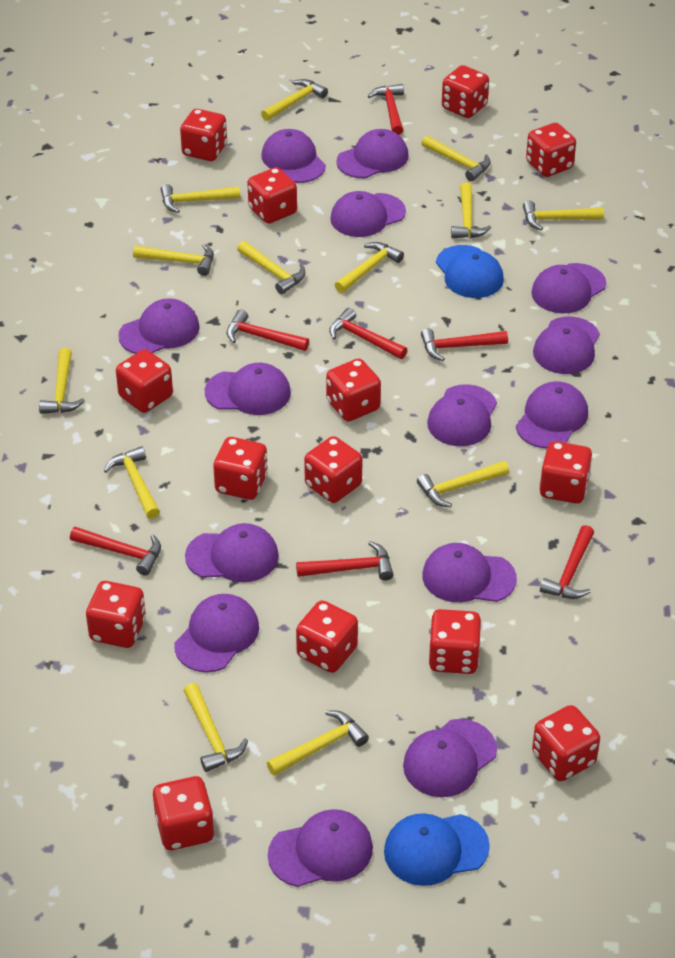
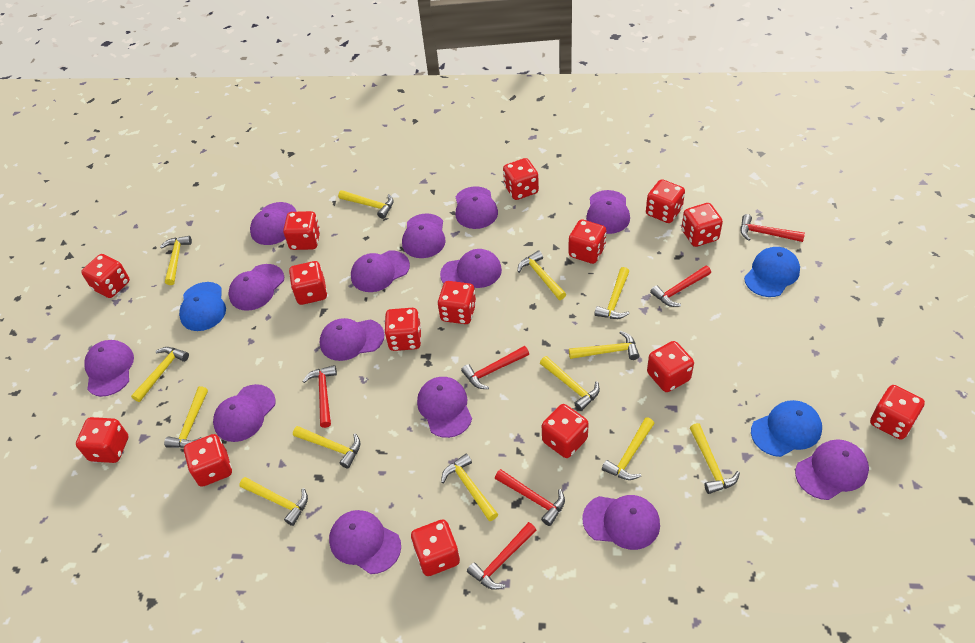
blue cap: [384,813,490,886] [436,245,504,298] = 2 -> [179,282,226,331] [744,247,800,297] [751,400,822,457] = 3
red dice: [86,581,146,648] [116,349,173,413] [153,776,214,850] [180,109,227,161] [213,437,268,500] [247,167,297,224] [296,600,358,673] [304,436,362,503] [326,359,381,422] [429,609,482,674] [442,65,489,118] [526,123,576,177] [532,705,600,781] [540,441,592,504] = 14 -> [76,417,128,463] [81,254,130,298] [184,434,232,487] [283,211,320,250] [289,261,327,305] [384,308,421,351] [411,520,460,576] [438,281,476,324] [503,158,539,200] [542,404,589,458] [569,219,606,264] [646,179,685,223] [647,341,694,392] [681,203,723,247] [870,385,925,440] = 15
red hammer: [70,527,161,576] [227,309,309,351] [296,541,394,581] [329,308,407,359] [368,84,404,135] [421,328,508,361] [540,525,594,599] = 7 -> [302,365,337,428] [461,346,529,389] [467,522,537,590] [495,469,565,526] [650,266,711,307] [740,214,805,242] = 6

